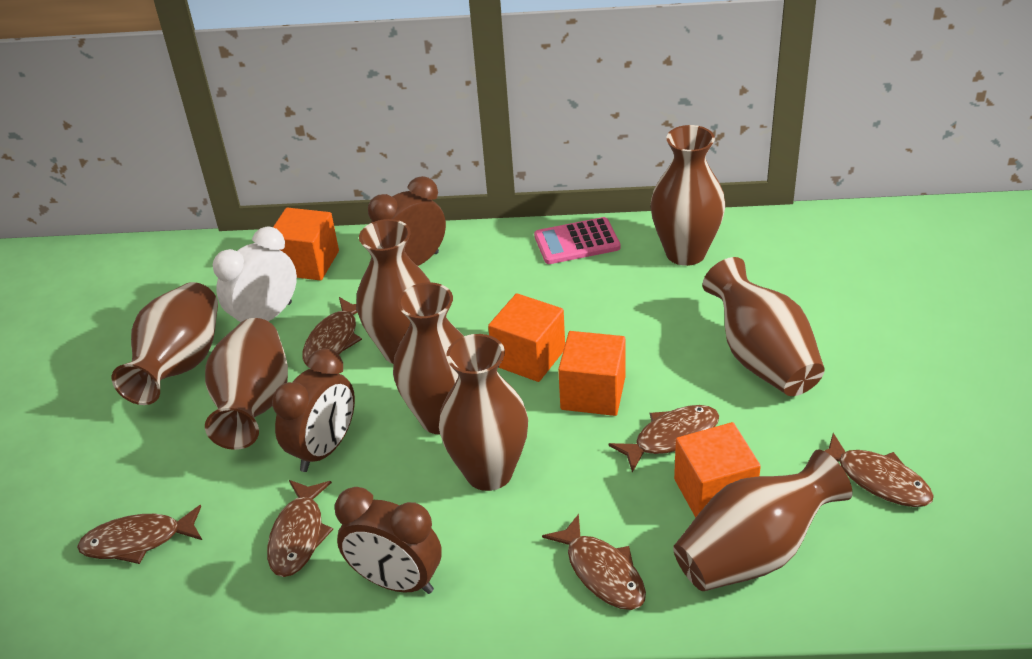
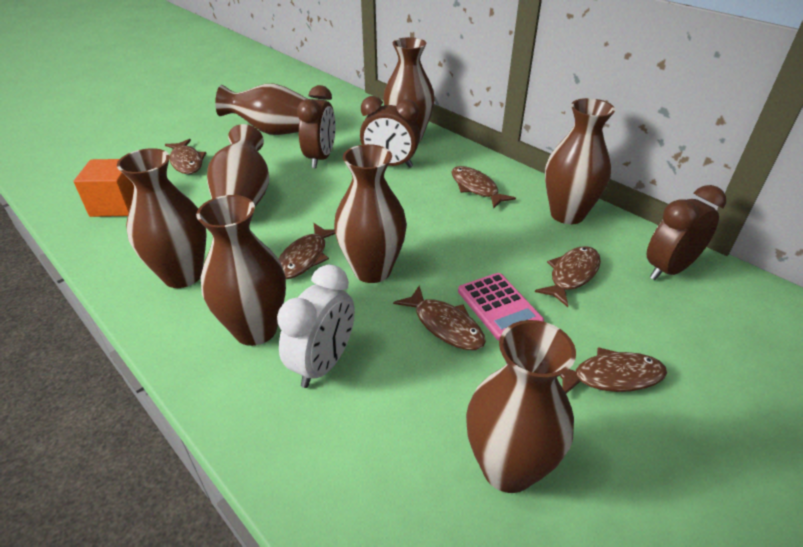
orange cube: [273,207,339,281] [488,293,565,382] [558,331,625,416] [674,422,761,518] = 4 -> [73,159,134,217] = 1

